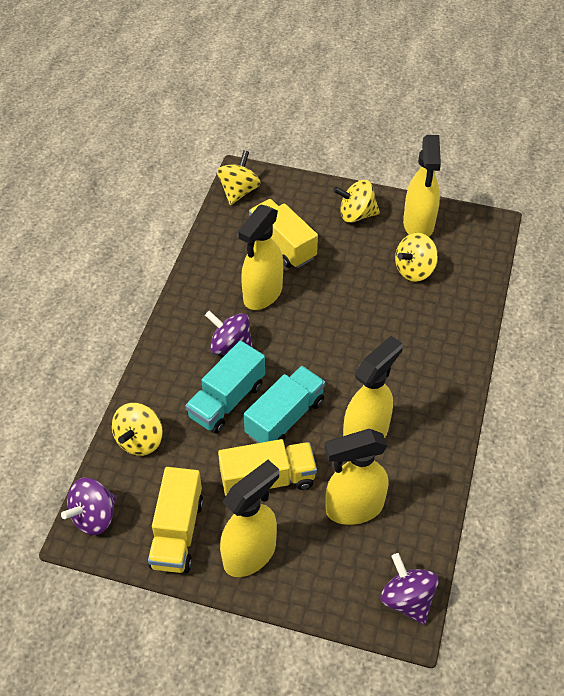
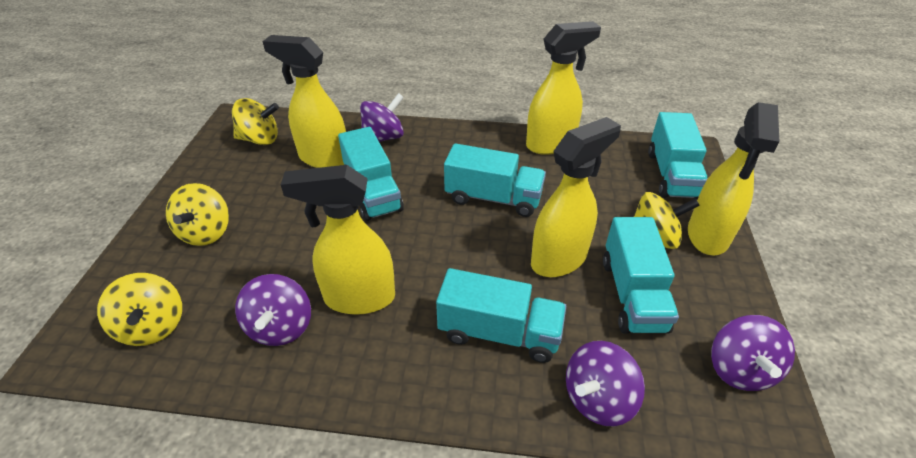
purple spinning top: [61,478,117,535] [205,311,253,355] [380,553,439,625] = 3 -> [235,274,311,346] [360,93,404,142] [566,341,645,426] [711,315,795,391] = 4
turquoise truck: [185,341,265,434] [244,366,325,443] = 2 -> [338,127,404,221] [436,268,566,363] [444,143,546,217] [603,217,679,333] [648,112,708,200] = 5
yellow truck: [148,467,204,573] [218,439,317,496] [249,199,318,268] = 3 -> none = 0

